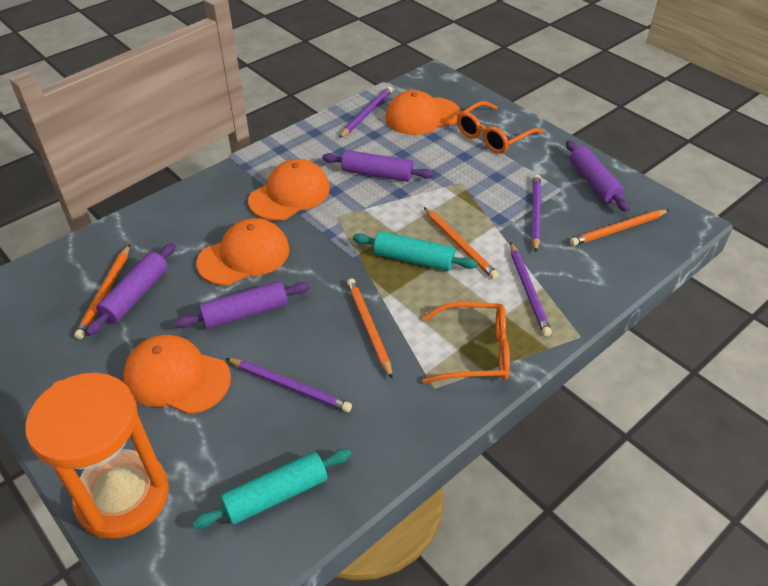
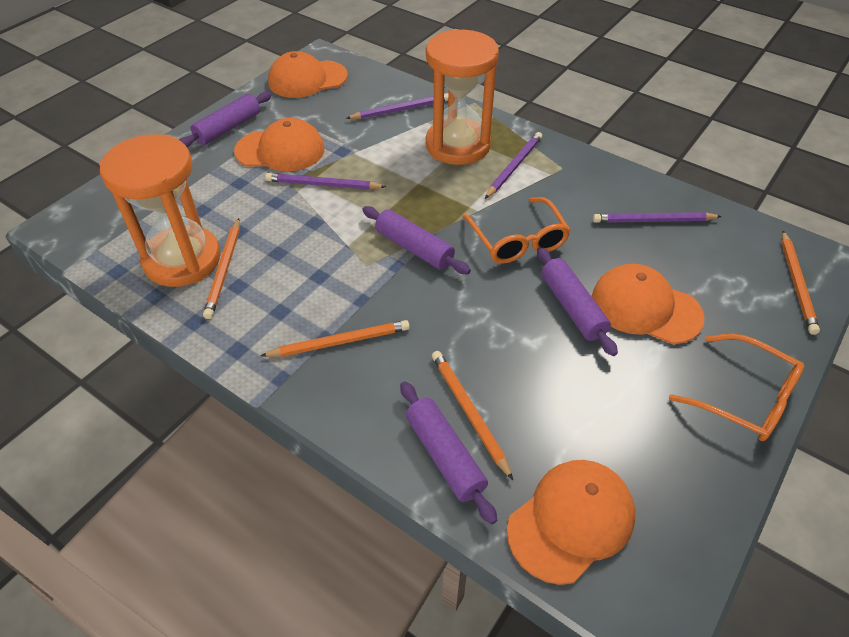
orange hourglass: [25,373,169,539] = 1 -> [99,134,221,287] [426,29,499,165] = 2
turquoise rolling pin: [192,449,352,529] [353,231,478,271] = 2 -> none = 0

